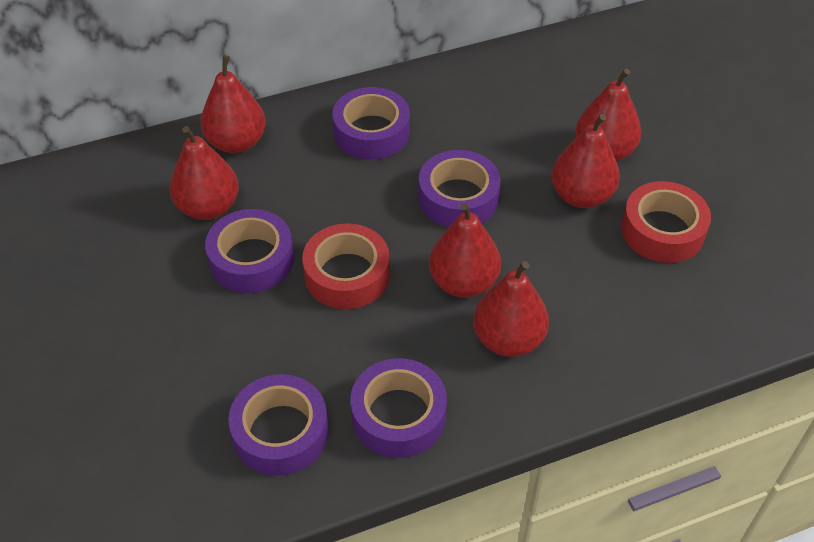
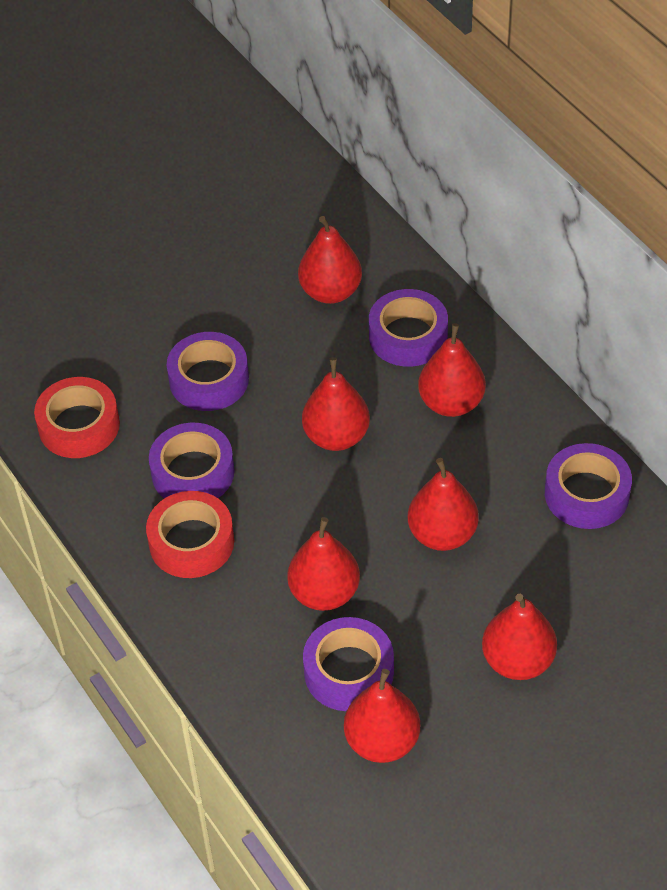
red pear: [170,126,239,220] [201,55,266,153] [429,203,501,298] [473,261,549,357] [551,114,620,208] [575,69,641,162] = 6 -> [287,517,360,611] [298,216,362,304] [302,357,370,451] [344,669,420,763] [408,458,479,551] [418,323,486,417] [482,594,557,680] = 7

